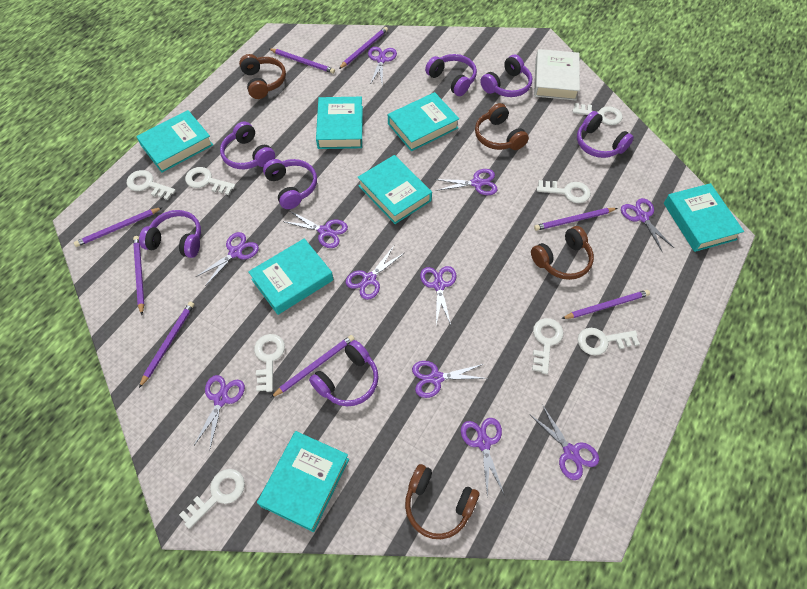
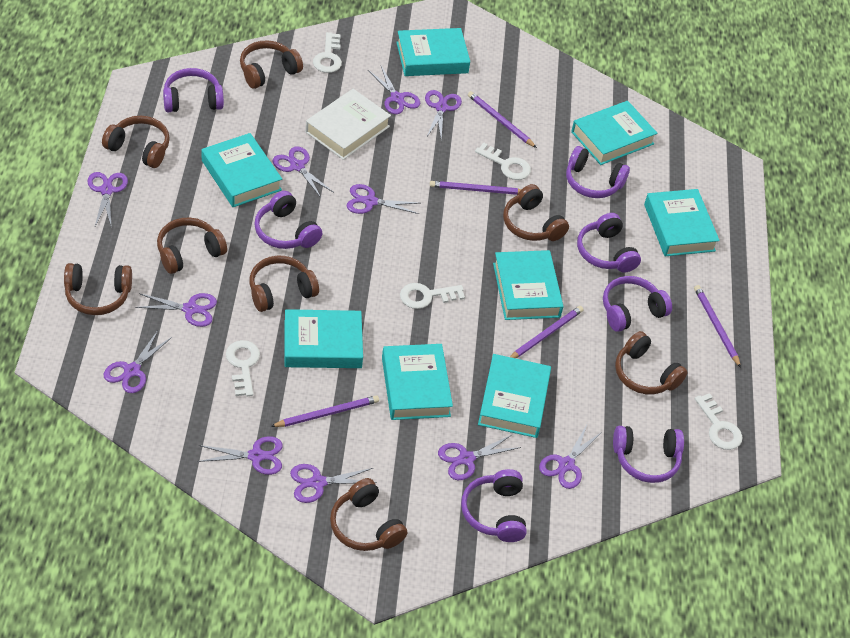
brown headphones: [239,54,286,99] [405,464,479,539] [475,103,529,150] [531,226,594,280] = 4 -> [64,263,132,315] [102,116,170,168] [157,217,227,274] [240,40,303,89] [249,256,319,312] [330,478,408,551] [503,184,569,241] [615,331,688,394] = 8
purple pencil: [74,207,163,247] [133,236,144,315] [139,302,194,388] [269,48,335,74] [271,335,354,398] [339,27,388,69] [534,208,617,231] [561,290,650,319] = 8 -> [270,395,379,427] [430,181,522,195] [468,91,537,148] [510,306,583,358] [694,285,741,368] = 5
turquoise book: [136,110,213,173] [248,238,333,315] [257,431,349,532] [316,97,363,149] [358,155,432,224] [388,92,459,151] [664,183,744,252] = 7 -> [201,133,282,207] [284,309,363,368] [382,344,453,420] [396,28,470,76] [478,354,551,438] [493,250,563,320] [571,101,657,165] [644,189,720,256] = 8
white key: [127,170,176,200] [179,469,245,529] [185,167,236,195] [254,334,285,392] [532,318,563,374] [537,180,591,203] [573,103,623,125] [578,328,640,356] = 8 -> [226,340,260,396] [313,32,342,73] [400,283,465,309] [475,143,531,180] [695,393,742,450] = 5

